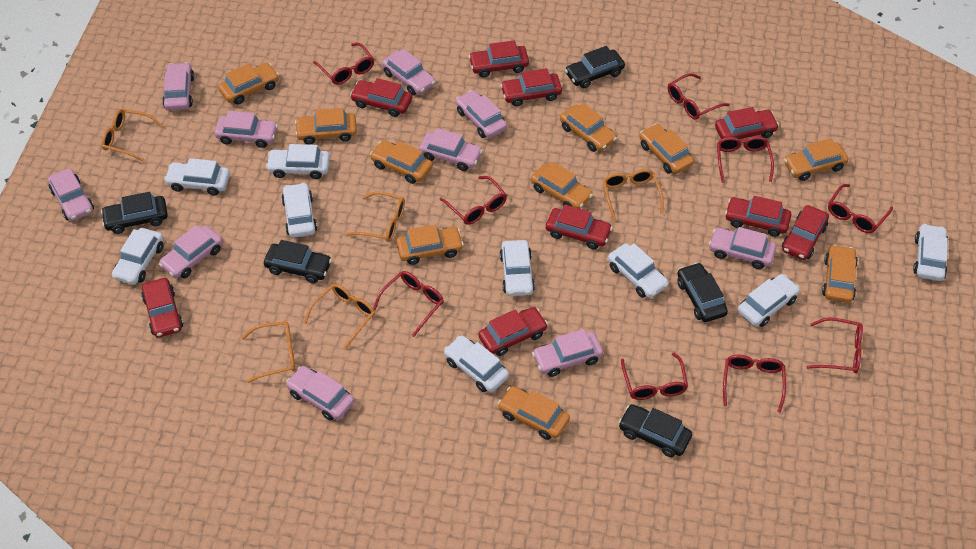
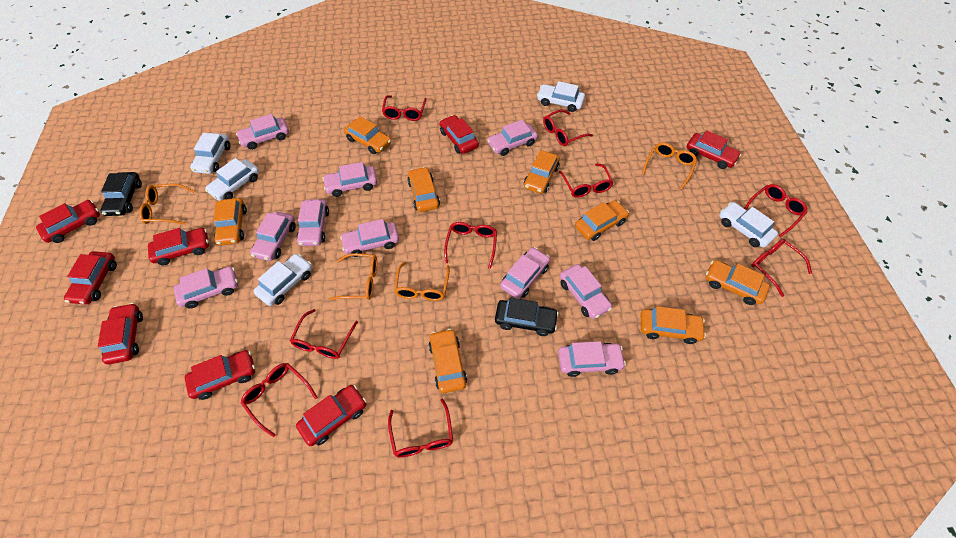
black car: [101,192,168,234] [264,240,332,283] [565,46,625,88] [618,404,692,457] [677,262,728,322] = 5 -> [100,172,142,216] [495,297,559,336] = 2
orange car: [218,63,279,105] [295,108,357,144] [370,140,433,184] [396,225,464,265] [498,386,570,440] [531,162,593,209] [560,103,617,152] [640,124,694,174] [784,138,848,181] [822,244,858,303] = 10 -> [213,198,247,245] [344,117,391,154] [407,167,440,212] [428,329,467,393] [524,150,560,194] [575,200,629,241] [641,306,706,344] [706,260,770,305] = 8
orange glasses: [101,109,163,162] [241,321,296,383] [304,284,375,350] [346,191,405,242] [603,169,664,221] = 5 -> [139,184,194,225] [328,253,377,300] [394,262,450,301] [642,142,697,190] = 4
red car: [141,278,183,338] [350,78,412,117] [469,40,529,77] [478,307,548,356] [500,68,562,106] [546,205,613,249] [715,107,779,139] [725,196,791,237] [782,205,829,260] = 9 -> [36,200,100,243] [64,251,117,305] [98,303,143,364] [148,228,209,265] [185,350,255,400] [296,385,366,446] [439,115,479,154] [687,130,741,169] = 8
white car: [112,228,164,285] [164,158,230,195] [266,144,330,179] [281,183,317,238] [444,336,509,392] [500,240,535,296] [608,243,669,298] [738,274,800,327] [913,224,948,281] = 9 -> [190,133,230,174] [205,158,259,201] [253,254,312,306] [537,81,585,112] [719,202,778,248] = 5

